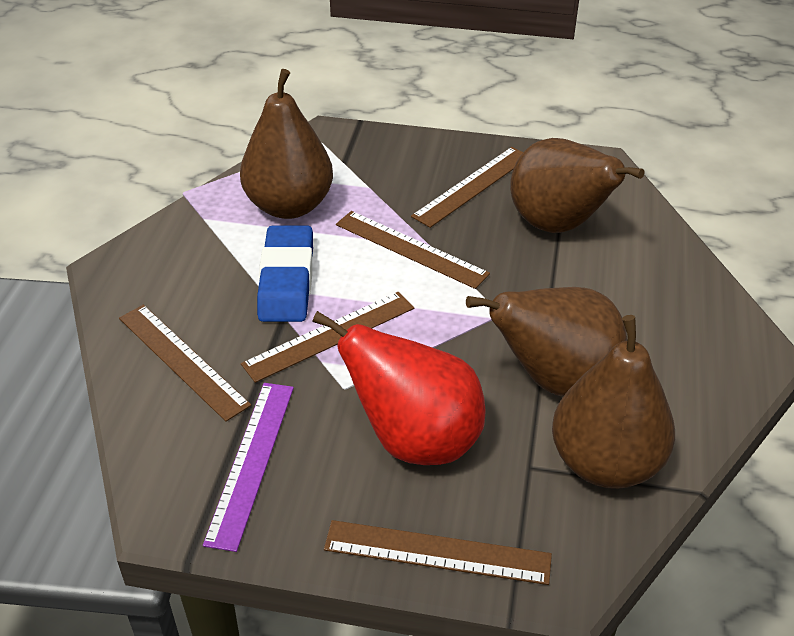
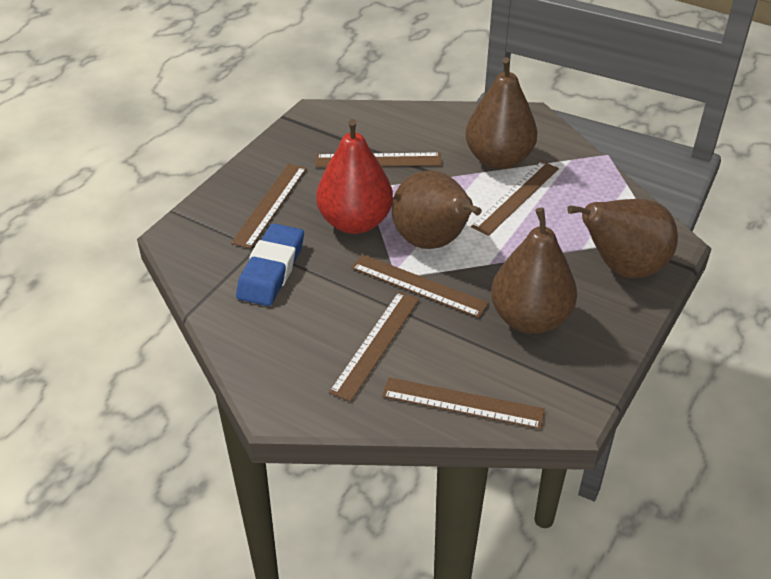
brown ruler: [119,305,251,421] [241,292,414,383] [324,520,552,585] [336,211,490,289] [411,147,523,228] = 5 -> [231,164,307,249] [315,152,442,167] [329,292,419,402] [352,254,489,318] [382,377,545,429] [471,161,559,236] = 6
purple ruler: [203,383,294,552] = 1 -> none = 0

